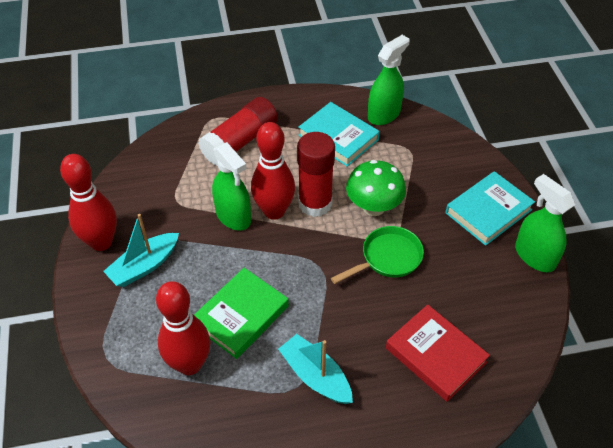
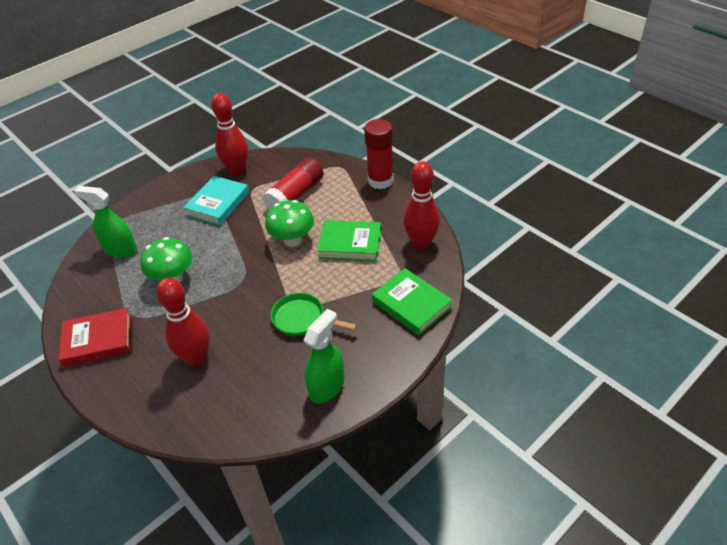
green book: [194,268,289,359] = 1 -> [317,220,381,261] [372,268,452,336] = 2
green mushroom: [346,160,406,216] = 1 -> [140,237,192,283] [265,200,314,247] = 2
green spray bottle: [212,142,251,231] [368,35,410,125] [515,174,575,272] = 3 -> [74,186,137,258] [303,309,344,403] = 2
turquoise boat: [103,214,179,287] [278,334,353,404] = 2 -> none = 0
turquoise book: [299,102,380,167] [445,171,535,246] = 2 -> [183,176,249,226] = 1

